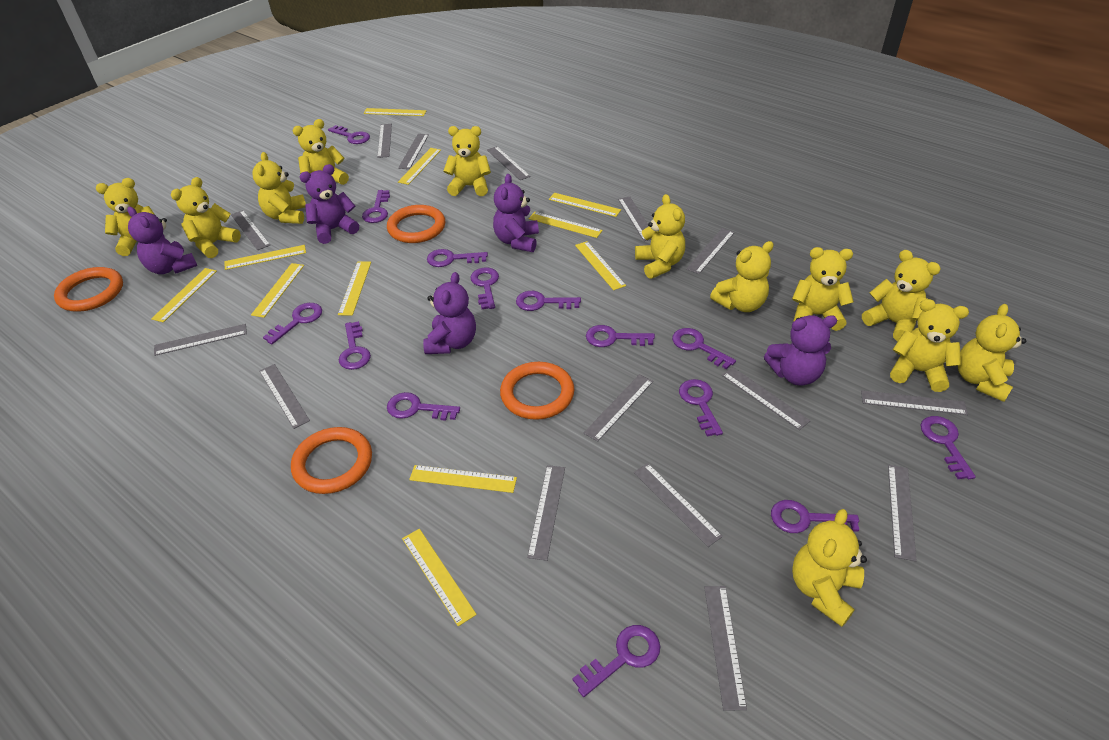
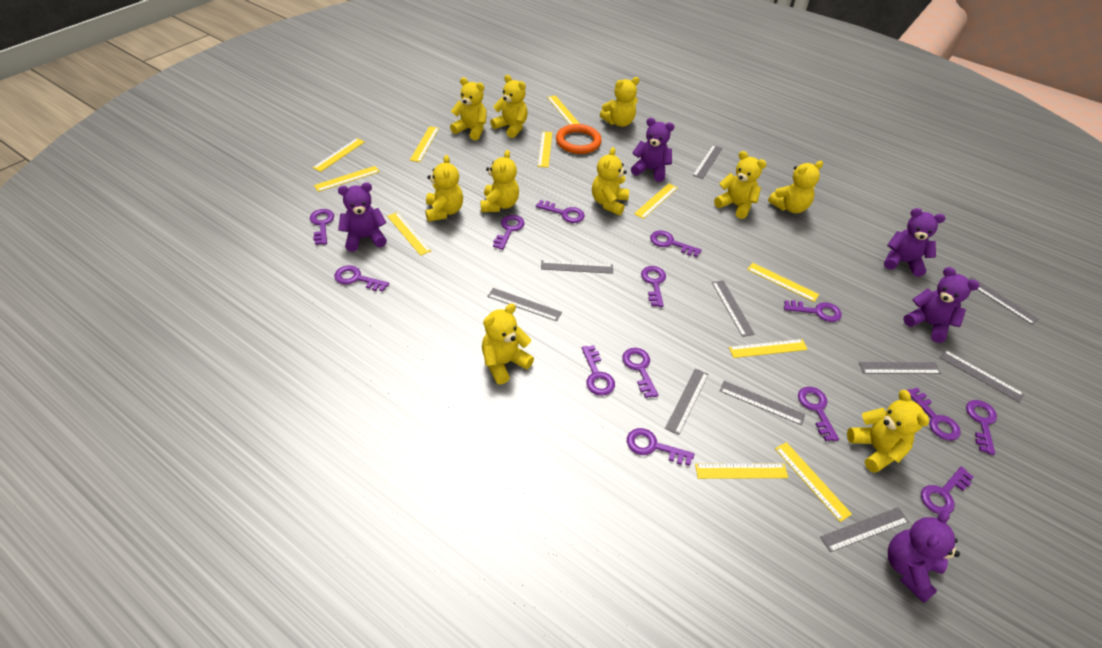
grey ruler: [154,324,247,356] [231,210,270,250] [259,364,310,429] [377,124,392,158] [398,134,429,169] [487,146,531,180] [527,465,565,561] [584,374,653,442] [618,197,652,241] [634,463,723,547] [686,228,735,274] [704,586,747,711] [722,367,811,430] [861,390,968,415] [888,465,917,561] = 15 -> [487,288,562,321] [541,260,613,274] [665,368,709,435] [693,145,723,179] [712,281,755,337] [720,381,805,426] [820,507,909,552] [859,362,941,374] [939,350,1024,403] [968,276,1039,325] = 10
orange ring: [54,267,123,312] [291,427,372,494] [387,205,445,243] [500,362,575,420] = 4 -> [556,124,602,154] = 1
yellow teddy bear: [96,178,154,256] [171,177,241,258] [252,152,306,224] [293,119,349,185] [443,126,491,196] [635,194,685,279] [710,241,774,312] [792,247,854,331] [792,509,867,627] [862,250,941,341] [890,299,969,392] [958,304,1026,402] = 12 -> [425,155,463,222] [450,77,487,140] [481,150,519,212] [482,304,534,384] [490,75,528,138] [592,147,629,215] [600,77,640,127] [714,151,767,219] [768,161,823,213] [847,390,929,473] = 10

